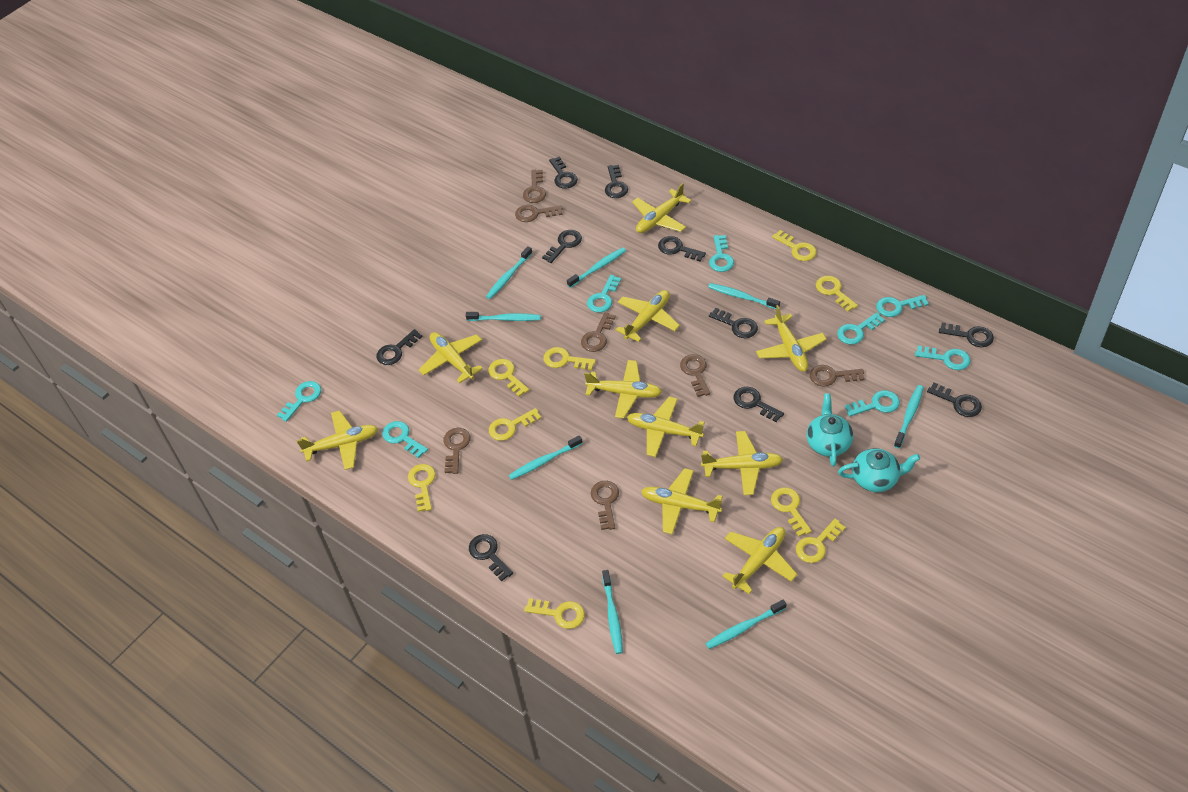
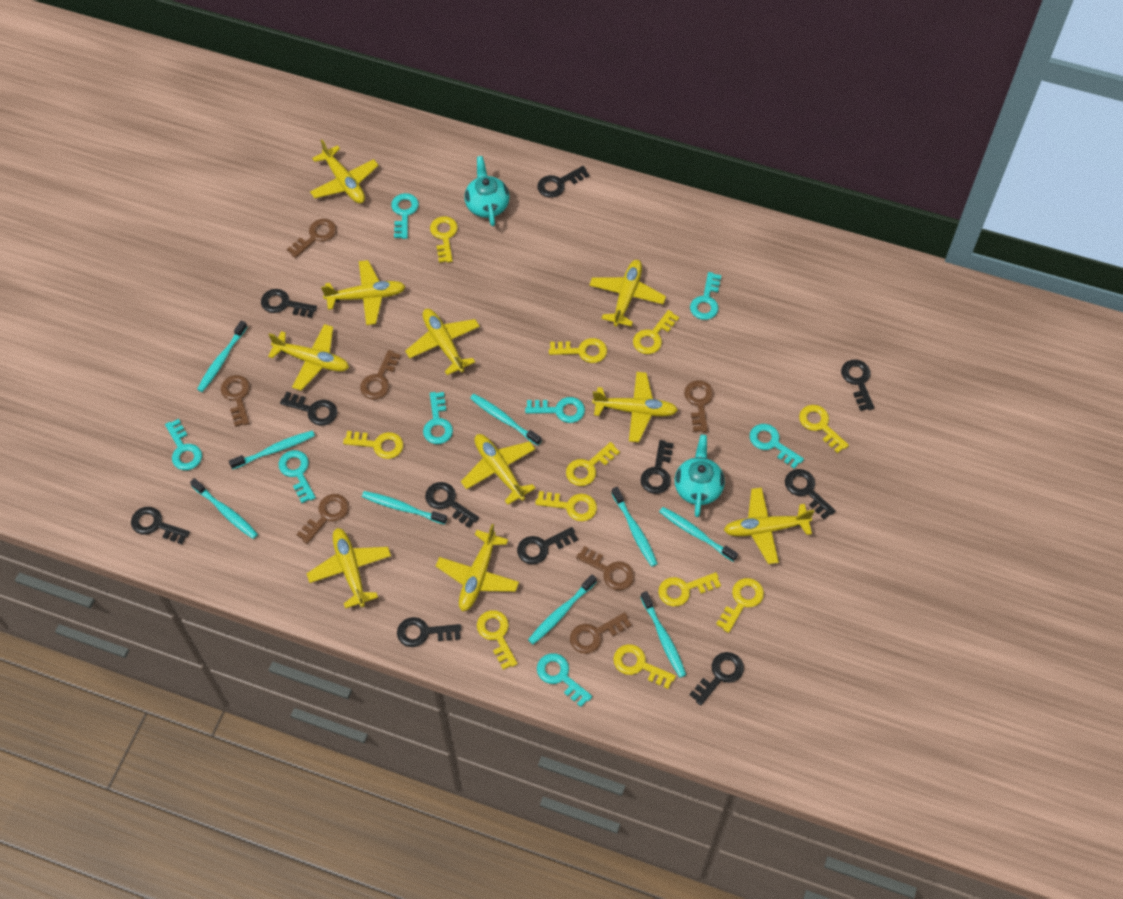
black key: [376,329,422,365] [469,534,513,581] [542,230,582,263] [549,156,578,189] [605,165,628,198] [658,236,706,262] [709,308,758,338] [733,387,784,422] [927,382,982,417] [939,323,994,347] = 10 -> [131,507,190,544] [261,289,317,318] [280,392,337,426] [397,617,461,647] [425,482,479,528] [517,527,578,565] [537,166,589,198] [640,440,674,494] [689,652,744,706] [785,469,836,519] [841,360,874,411] = 11
turquoise toothbrush: [466,312,541,321] [486,247,532,299] [509,435,583,480] [567,248,626,288] [602,570,623,654] [705,599,787,649] [708,283,780,309] [894,385,924,449] = 8 -> [190,478,258,539] [197,320,247,392] [229,430,315,470] [362,491,447,525] [470,394,541,446] [528,574,597,644] [612,487,658,567] [641,591,686,678] [659,507,738,562] = 9
yellow key: [408,464,436,512] [488,359,529,397] [489,408,541,441] [524,598,585,629] [543,347,596,370] [771,488,812,537] [772,230,817,261] [796,519,846,563] [816,276,858,312] = 9 -> [343,431,403,459] [430,216,458,263] [477,610,518,670] [535,491,597,521] [549,338,607,363] [566,442,620,486] [613,644,676,689] [633,310,679,354] [658,572,721,606] [716,578,764,633] [799,405,849,453] = 11

